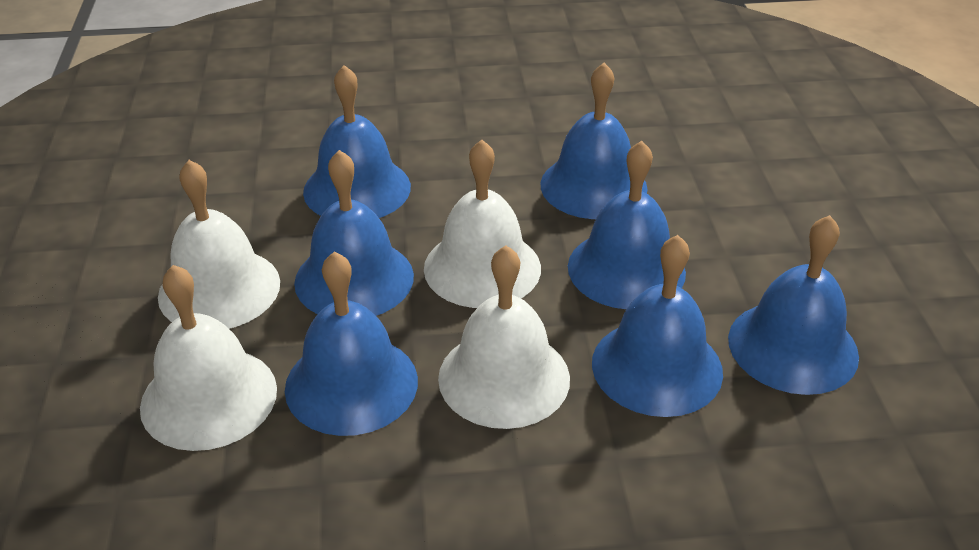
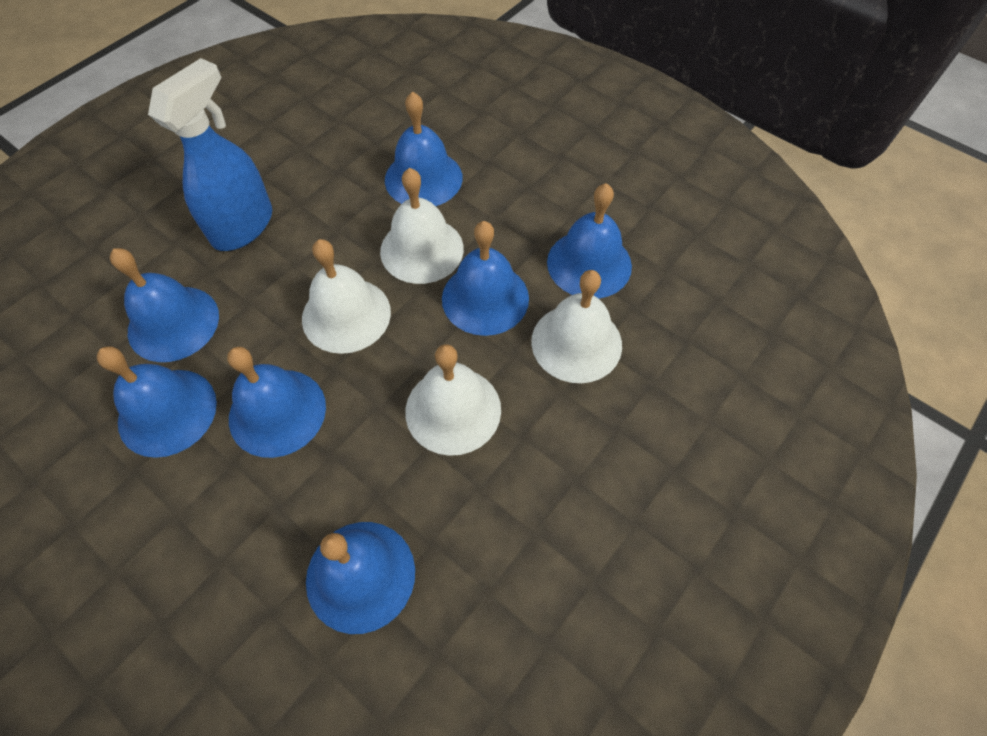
blue spray bottle: none = 0 -> [148,58,272,251] = 1

